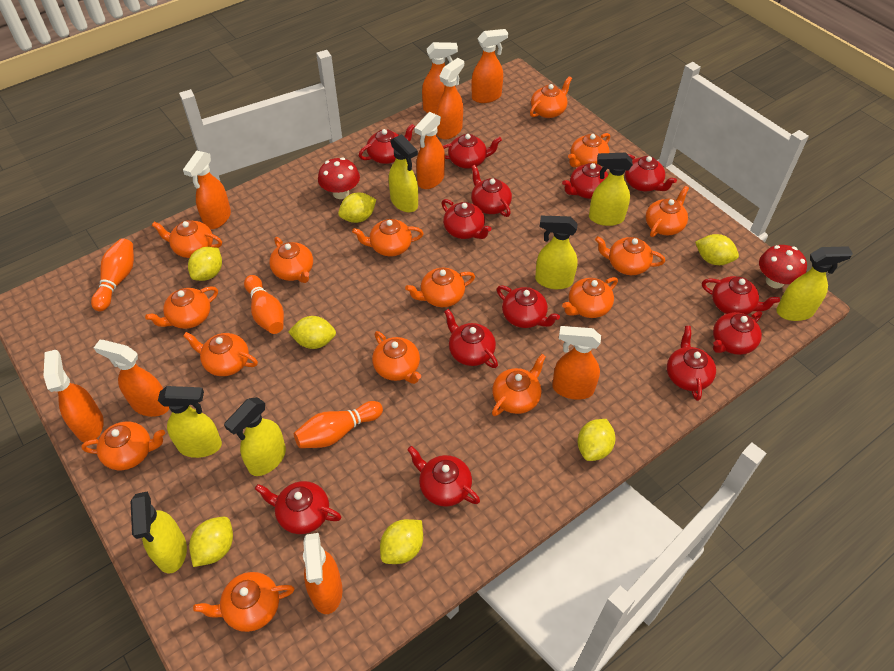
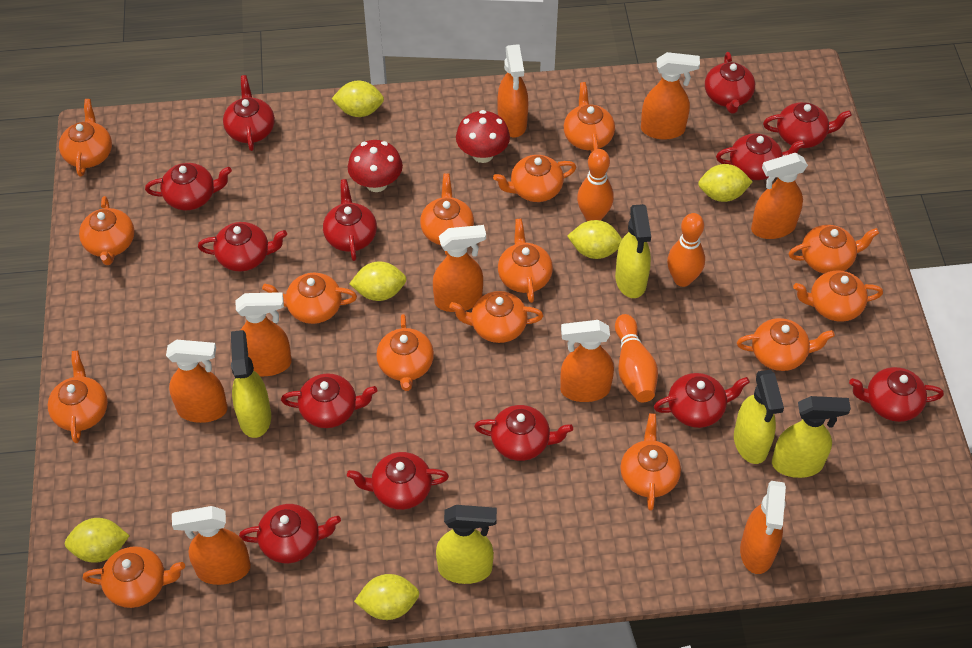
yellow lemon: [188,247,222,281] [189,517,233,567] [288,316,336,349] [338,193,376,223] [380,519,423,564] [578,419,615,461] [695,234,739,265] = 7 -> [65,518,129,563] [331,80,384,117] [349,261,407,301] [354,574,419,620] [567,220,622,259] [698,164,753,202] = 6
yellow spray bottle: [130,491,187,574] [158,386,222,458] [224,397,286,476] [389,134,418,212] [535,216,578,289] [589,153,633,226] [776,246,853,321] = 7 -> [231,330,271,438] [436,505,497,584] [615,204,651,298] [734,370,784,464] [772,396,851,478] = 5

